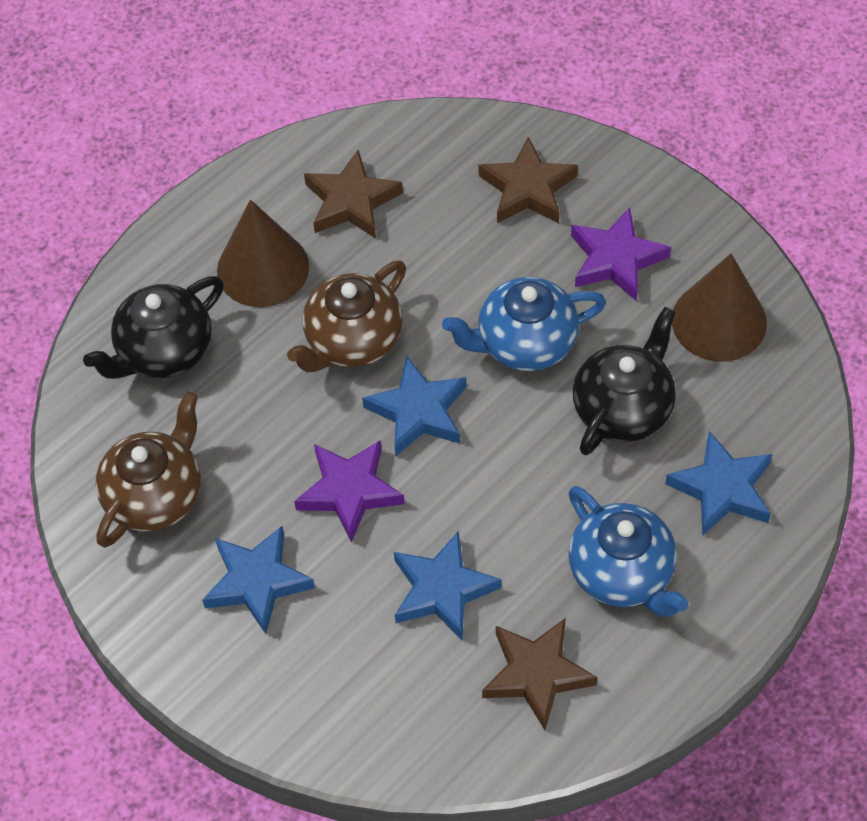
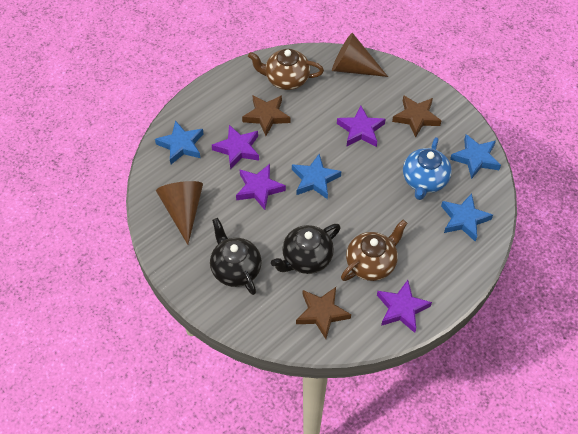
blue teapot: [442,277,606,371] [568,486,689,617] = 2 -> [403,137,452,200] = 1
purple star: [294,440,405,543] [571,207,671,301] = 2 -> [212,125,259,169] [236,164,286,210] [337,106,385,147] [377,280,432,333] = 4

